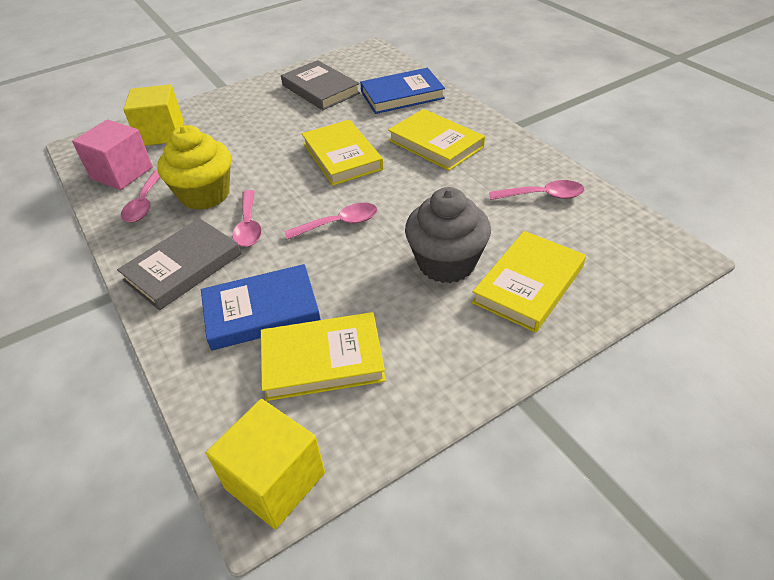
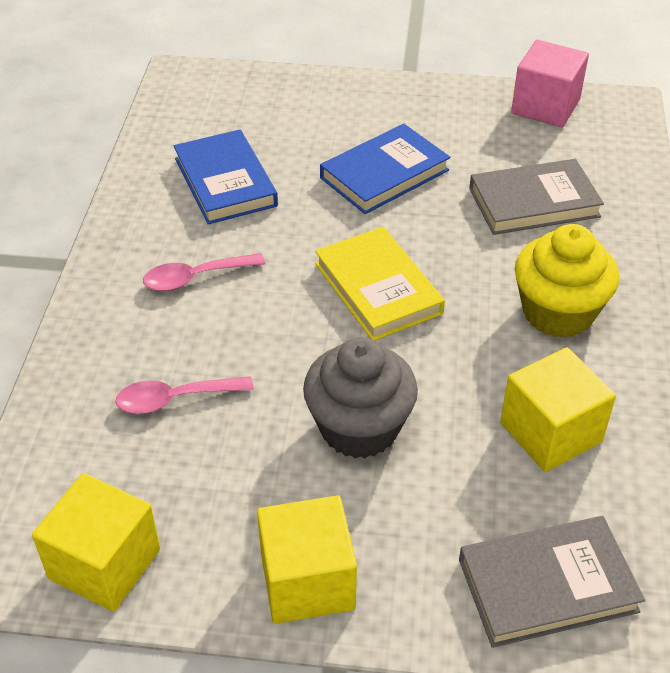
pink spoon: [121,170,160,223] [232,190,262,247] [284,203,378,240] [489,180,584,200] = 4 -> [115,376,254,414] [143,253,265,291] = 2
yellow book: [261,312,386,401] [302,120,383,186] [388,109,485,171] [472,231,586,333] = 4 -> [315,227,445,341] = 1
yellow cube: [123,84,184,146] [206,399,325,529] = 2 -> [32,473,160,612] [257,495,357,624] [500,347,616,472] = 3

